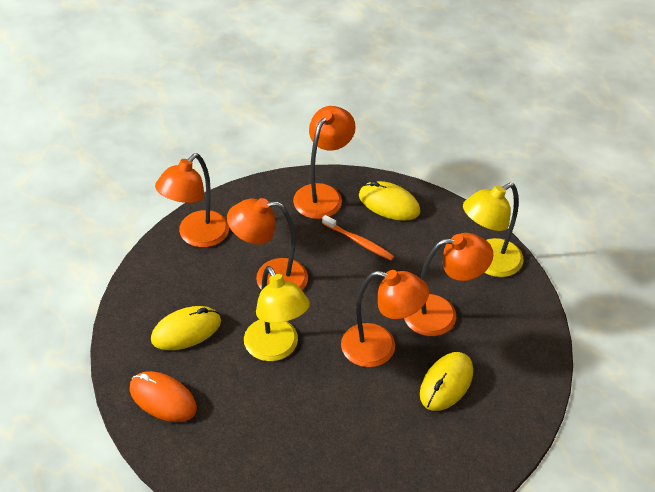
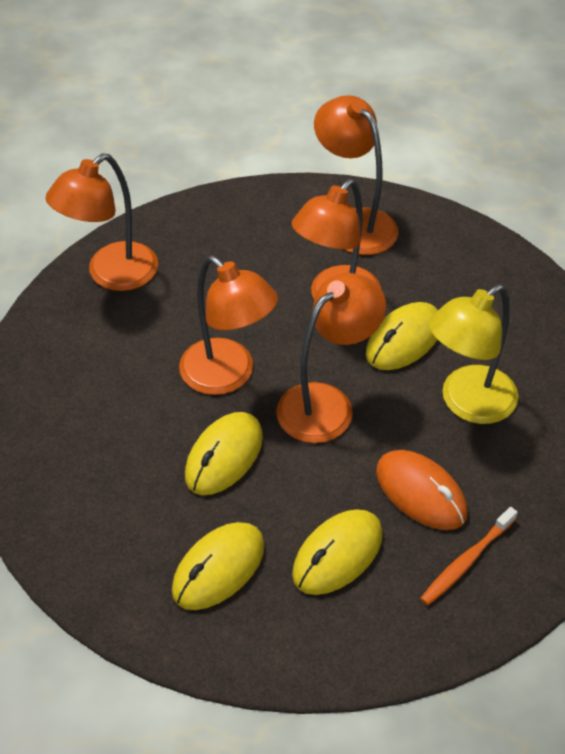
yellow lamp: [244,266,310,361] [463,183,524,277] = 2 -> [428,284,519,424] = 1
yellow mouse: [151,306,221,350] [359,181,420,221] [420,352,473,411] = 3 -> [172,522,265,610] [185,412,263,495] [292,509,383,595] [366,302,438,370] = 4

